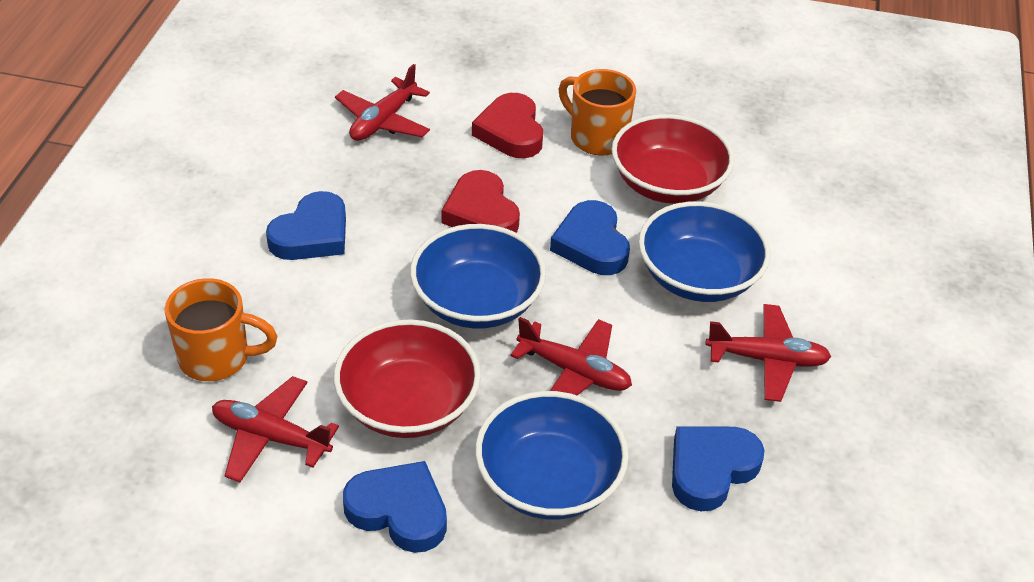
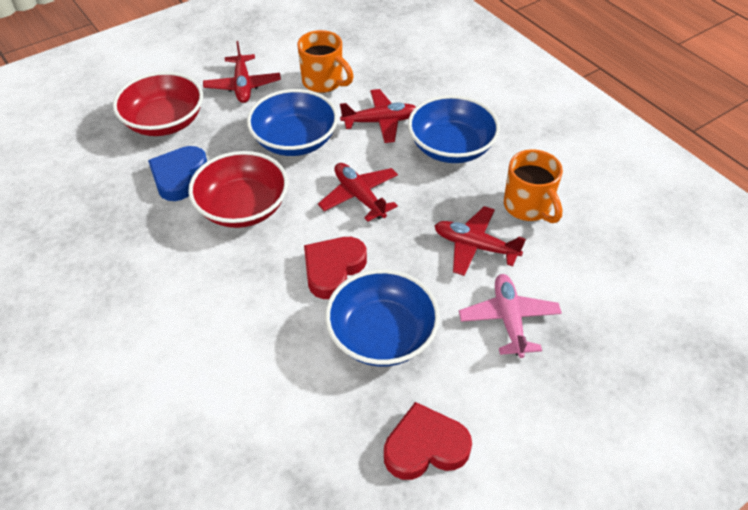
blue heart: [266,191,346,260] [343,461,447,553] [550,200,630,275] [672,426,765,511] = 4 -> [148,146,207,201] = 1
pink plane: none = 0 -> [459,274,562,358] = 1

